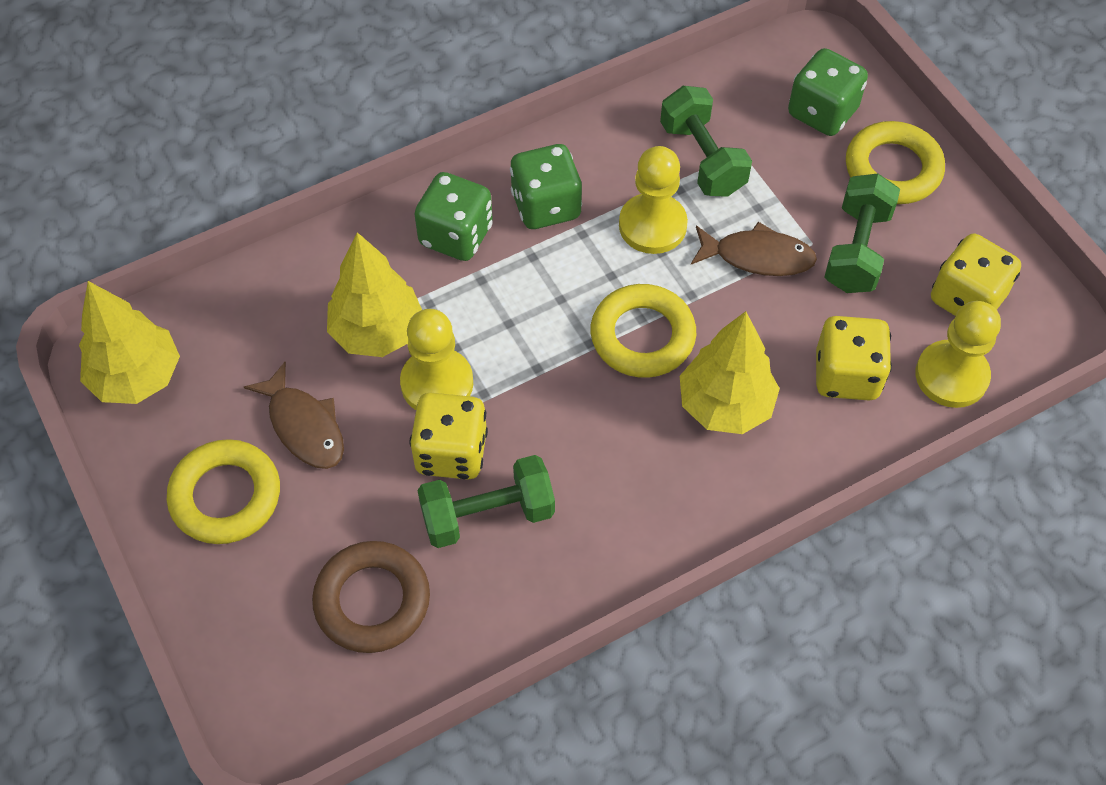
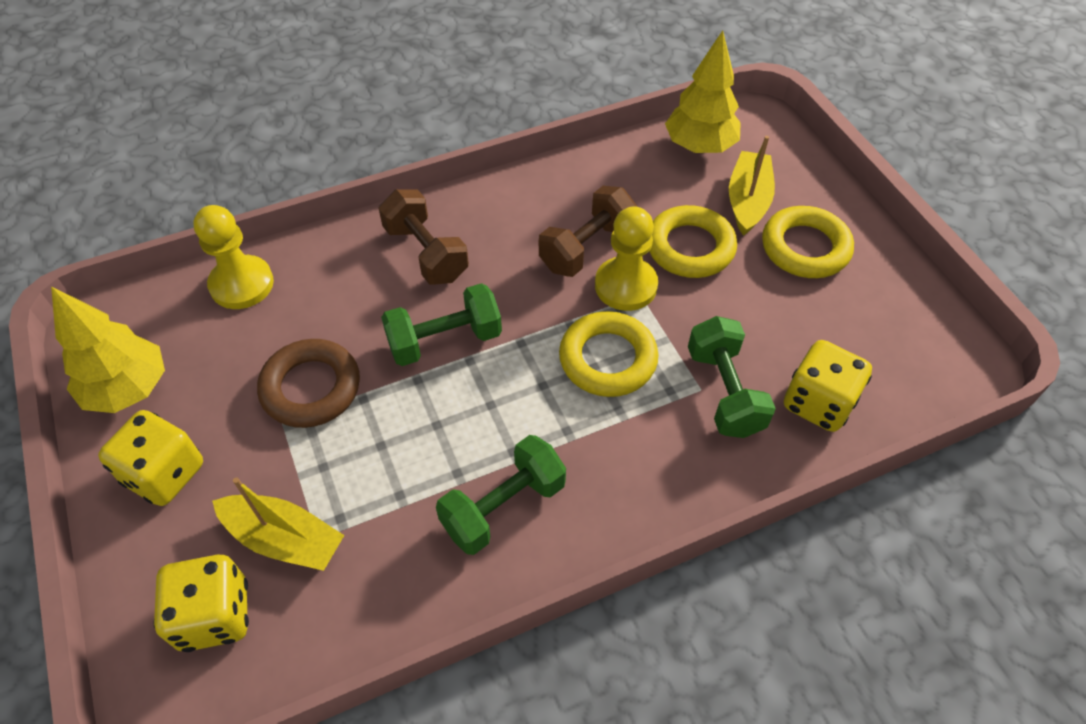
brown dumbbell: none = 0 -> [378,189,469,285] [539,186,637,277] = 2
brown fish: [244,362,344,469] [691,222,817,276] = 2 -> none = 0
green dice: [414,172,493,261] [510,144,582,229] [788,48,868,136] = 3 -> none = 0
yellow boat: none = 0 -> [212,477,344,571] [729,136,775,236] = 2
yellow pawn: [400,309,473,410] [619,146,688,254] [915,301,1001,408] = 3 -> [193,205,274,309] [595,206,658,311] = 2
yellow tree: [79,281,180,404] [327,232,422,357] [680,311,780,434] = 3 -> [51,286,165,413] [665,31,741,153] = 2

